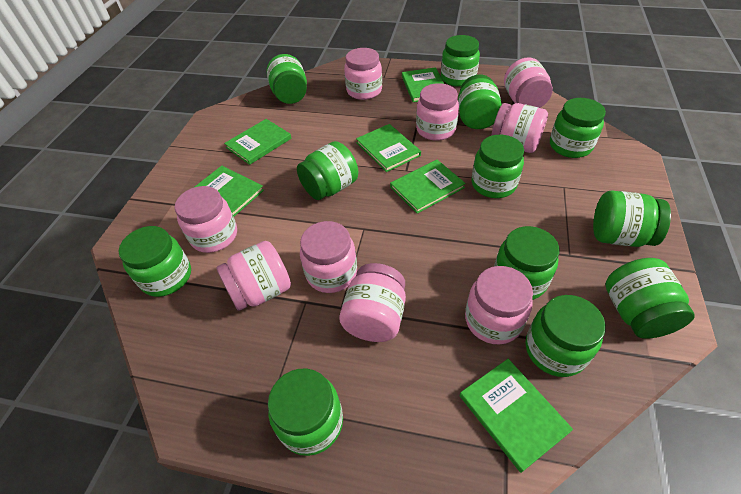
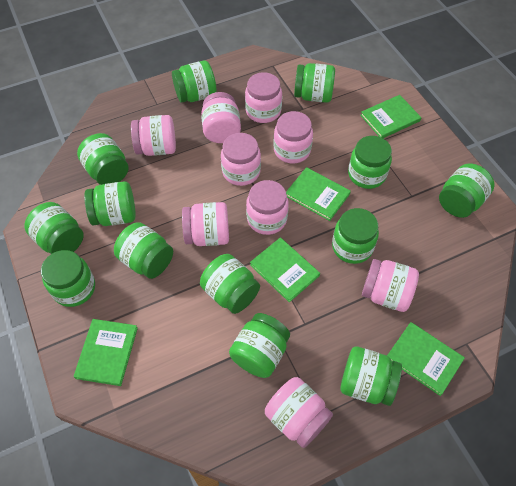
green book: [193,166,264,217] [224,119,292,165] [356,124,421,172] [390,160,466,214] [402,67,444,102] [460,359,573,473] = 6 -> [74,319,138,386] [250,237,320,302] [286,167,351,221] [360,95,422,138] [387,322,465,396] = 5
green jar: [119,226,191,297] [267,54,307,104] [268,369,343,456] [297,141,358,200] [441,35,480,87] [458,74,502,129] [471,135,524,198] [494,226,559,300] [525,295,606,377] [550,98,606,158] [593,191,671,247] [605,258,695,339] = 12 -> [24,202,84,254] [41,250,95,307] [77,133,129,185] [84,181,136,226] [114,222,173,279] [172,61,217,103] [200,254,260,314] [229,313,290,378] [294,63,335,103] [332,208,379,264] [340,346,402,406] [348,136,392,189] [439,163,495,218] = 13

